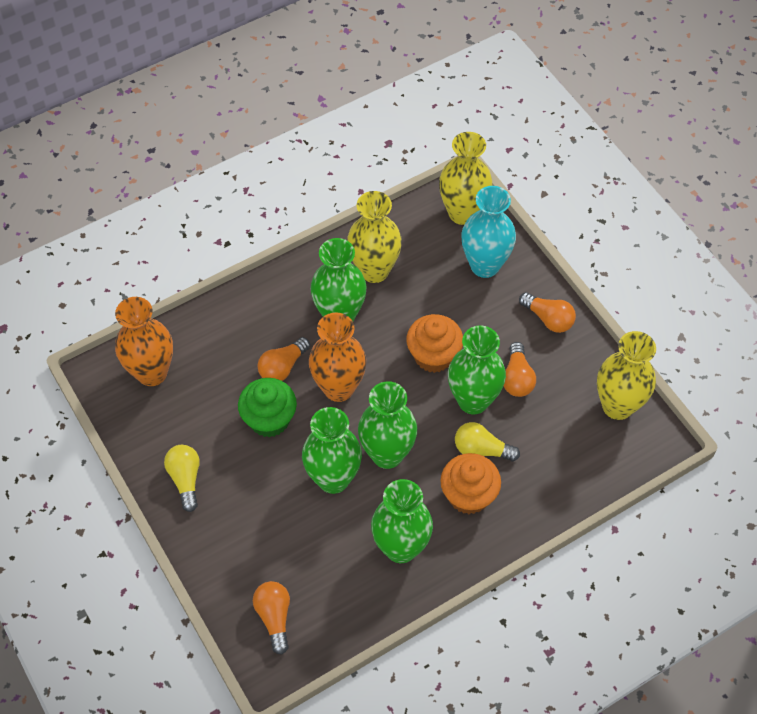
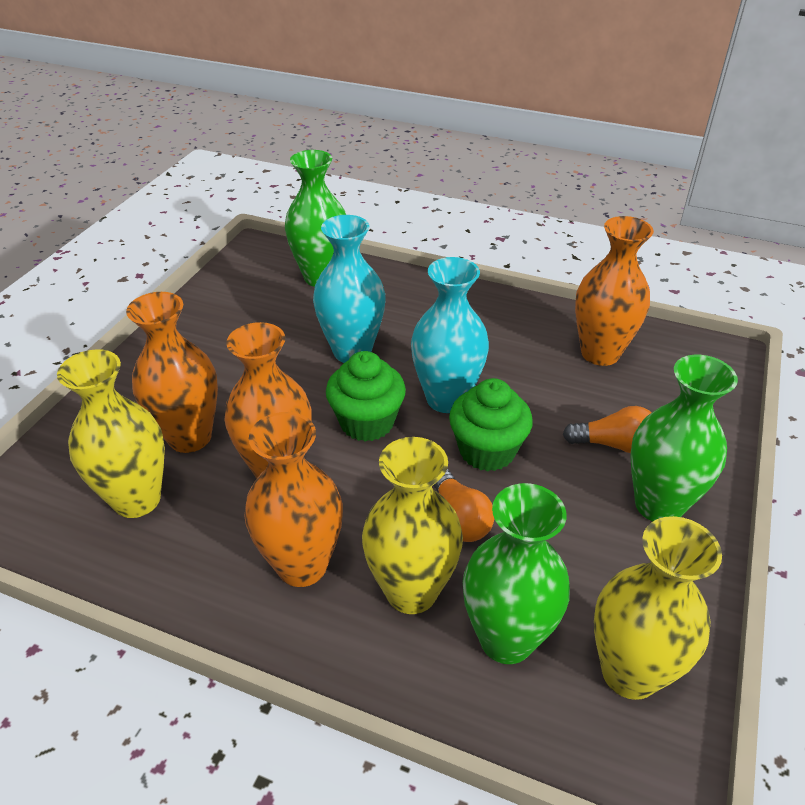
green cupcake: [238,378,297,437] = 1 -> [326,351,406,442] [449,378,533,471] = 2
green vase: [302,407,362,494] [310,238,367,321] [358,381,417,469] [371,479,433,563] [448,326,506,414] = 5 -> [285,150,346,287] [463,483,570,664] [631,355,738,521] = 3
orange cupcake: [406,314,463,373] [440,453,501,514] = 2 -> none = 0
orange light bulb: [253,581,290,655] [258,337,310,381] [504,342,536,397] [519,292,576,333] = 4 -> [434,469,495,542] [563,406,651,453] = 2
orange vase: [115,297,173,386] [309,312,366,402] = 2 -> [126,292,218,453] [225,322,312,478] [244,412,343,587] [575,216,654,366] = 4
turquoise vase: [461,186,516,278] = 1 -> [313,215,386,363] [411,257,489,413] = 2
yellow light bulb: [164,445,200,512] [455,422,520,461] = 2 -> none = 0

